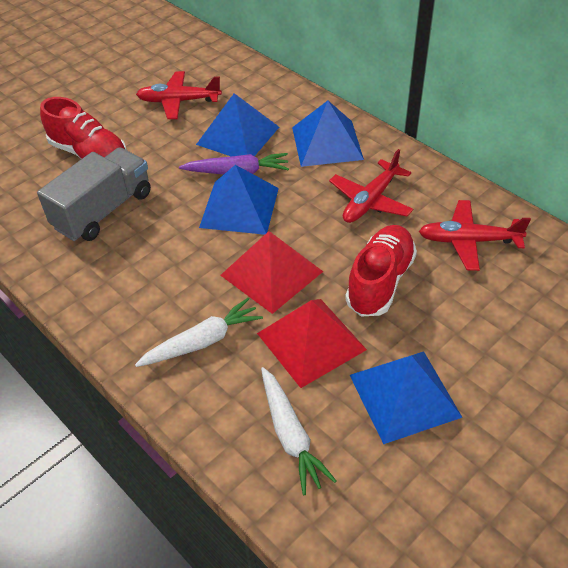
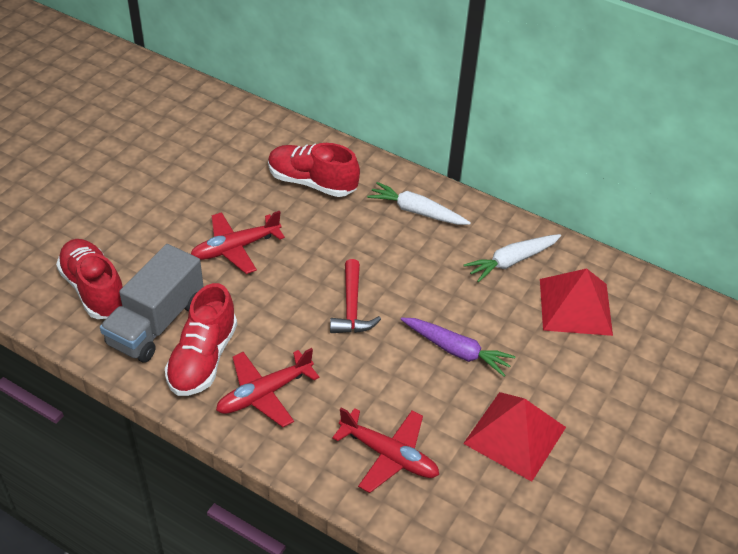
blue pyramid: [196,93,279,156] [199,165,279,235] [292,101,364,167] [350,351,462,444] = 4 -> none = 0
red hammer: none = 0 -> [330,259,381,333] = 1
red shoe: [40,97,127,159] [345,225,417,317] = 2 -> [56,239,123,319] [165,283,237,396] [268,143,360,197] = 3

